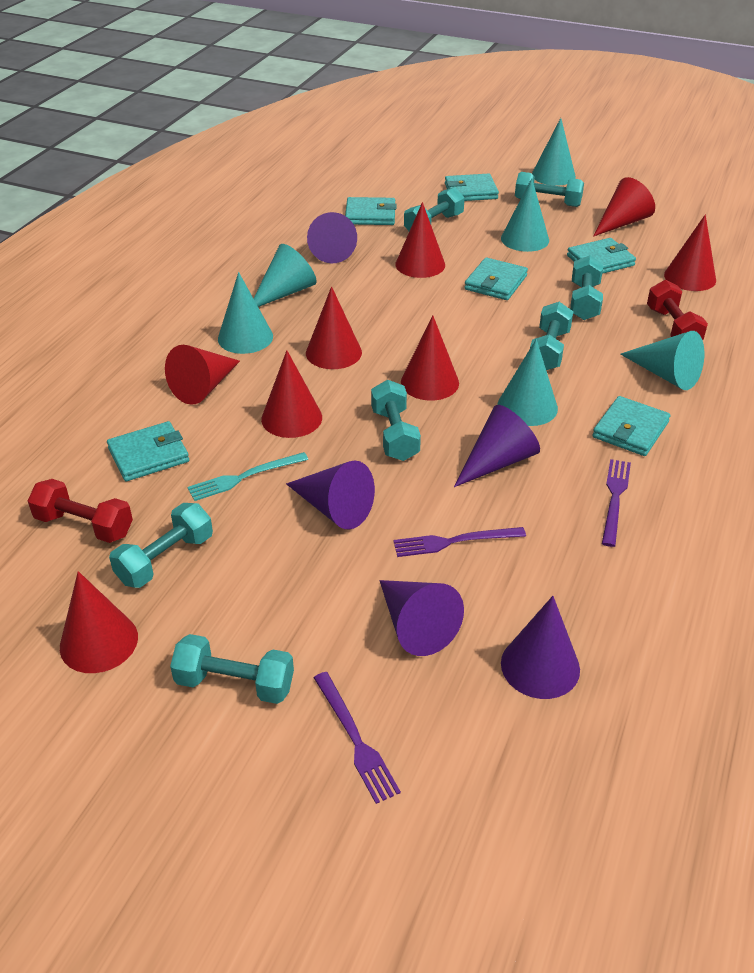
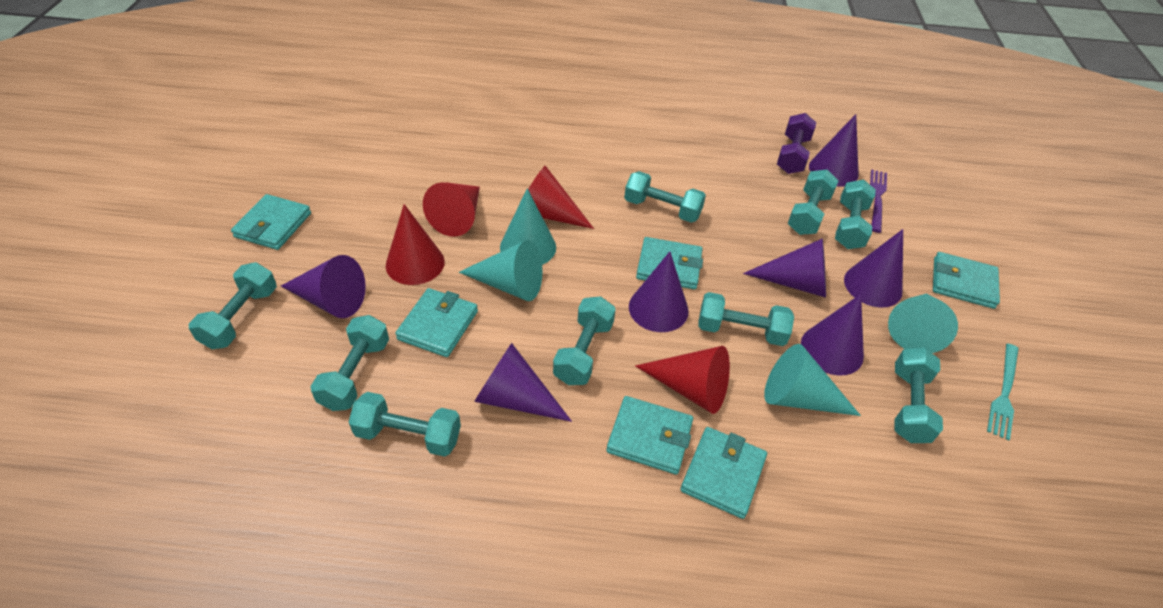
purple cone: [286,460,375,530] [307,212,357,263] [379,580,464,656] [454,405,540,487] [501,596,580,699] = 5 -> [281,255,366,318] [474,343,572,422] [629,251,689,332] [743,238,826,298] [801,294,864,375] [809,114,859,186] [844,229,903,308] = 7
purple dumbbell: none = 0 -> [777,113,816,174] = 1
purple fork: [314,672,401,804] [393,527,526,557] [602,459,631,547] = 3 -> [870,169,887,233] = 1
red cone: [60,571,138,673] [165,345,240,405] [261,350,322,438] [306,286,362,369] [395,202,445,278] [401,316,459,401] [593,177,655,237] [664,214,716,291] = 8 -> [386,204,445,285] [423,182,480,237] [528,166,594,229] [635,346,730,414] = 4
red dumbbell: [28,479,133,543] [647,280,708,340] = 2 -> none = 0
turquoise cone: [218,272,273,354] [253,244,317,307] [498,339,558,426] [501,178,549,252] [532,118,576,186] [620,331,704,390] = 6 -> [459,240,542,301] [500,188,556,265] [764,344,861,416] [888,294,958,353] = 4
turquoise dumbbell: [109,503,213,588] [170,634,294,704] [371,380,421,461] [404,187,465,231] [515,172,584,207] [530,302,574,370] [570,255,603,320] = 7 -> [189,262,277,349] [310,315,389,411] [349,392,461,457] [553,296,616,385] [624,171,706,223] [698,292,794,346] [788,169,839,235] [835,180,876,249] [894,347,943,443] = 9

